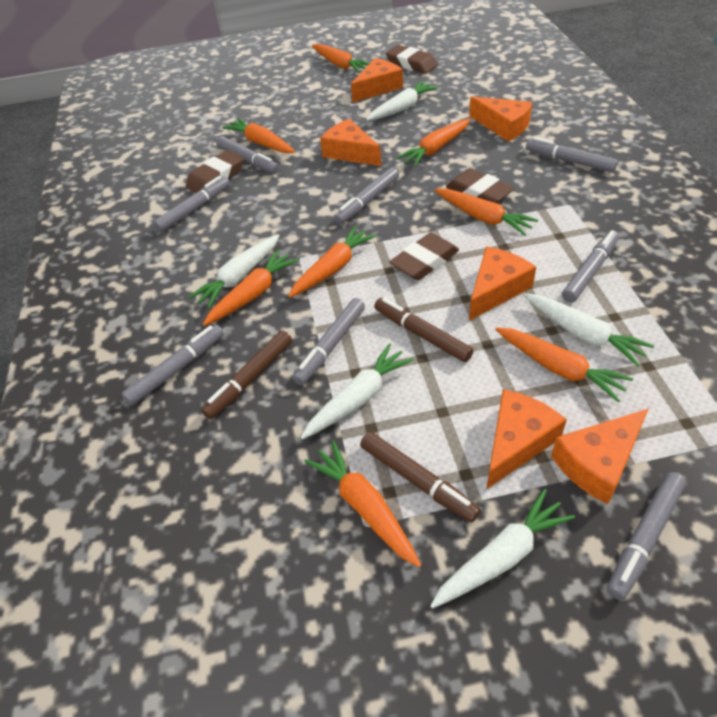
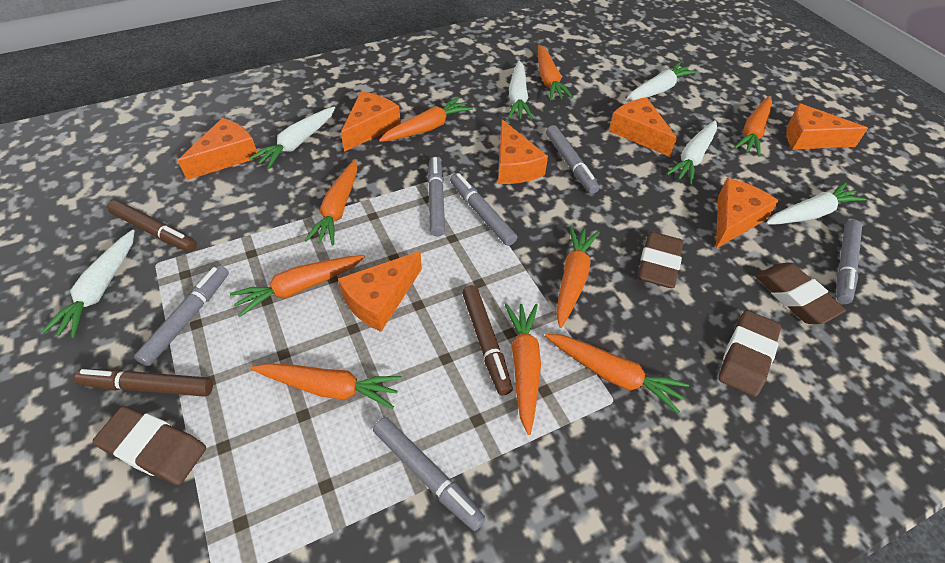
grey marker: [122,325,224,406] [153,176,230,232] [216,136,280,174] [292,298,365,385] [334,167,399,224] [526,137,618,172] [562,230,619,303] [607,472,686,600] = 8 -> [134,265,229,366] [373,417,486,531] [428,157,445,237] [450,173,517,246] [546,125,599,194] [837,220,862,304] = 6
orange carrot: [203,249,299,326] [222,118,295,153] [288,226,377,298] [304,440,421,567] [312,44,370,73] [397,119,470,167] [435,188,538,236] [495,327,633,402] = 8 -> [230,255,365,317] [251,363,402,409] [304,160,357,245] [379,97,473,142] [505,303,541,435] [538,45,573,100] [545,334,689,413] [556,225,599,328] [734,96,772,157] = 9
orange cheese: [320,119,381,166] [351,58,403,102] [469,96,532,142] [469,247,536,321] [486,389,567,489] [551,408,649,504] = 6 -> [178,118,259,180] [338,251,422,332] [341,91,401,152] [498,119,548,184] [609,97,677,157] [716,178,779,248] [786,103,868,150] = 7
white carrot: [188,234,280,309] [301,343,414,440] [366,81,439,121] [430,489,575,609] [523,293,654,366] = 5 -> [42,230,135,338] [249,107,335,169] [508,60,533,120] [625,62,697,102] [666,120,717,184] [766,182,866,225] = 6

